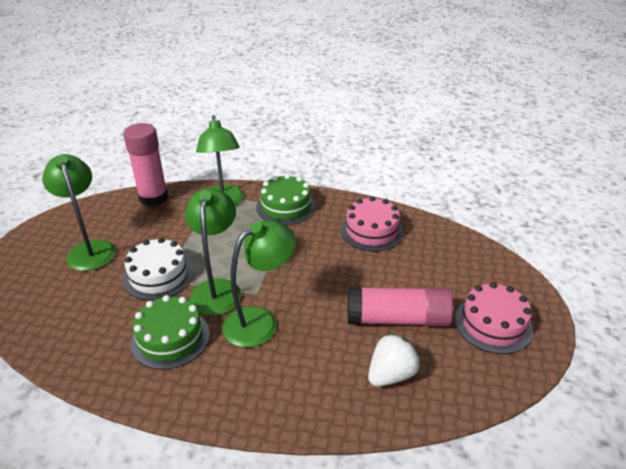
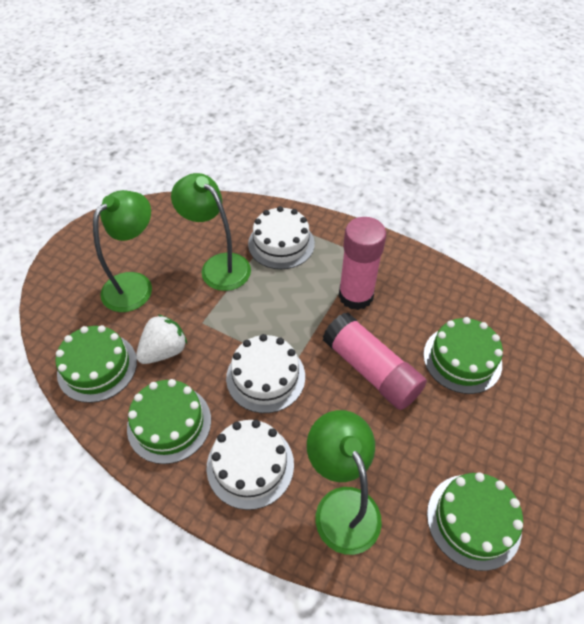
green cake: [130,295,210,370] [256,174,316,225] = 2 -> [55,325,137,403] [127,379,211,464] [423,317,503,394] [427,472,523,571] = 4
green lamp: [42,154,116,271] [185,188,241,316] [196,115,244,206] [222,220,296,347] = 4 -> [93,190,152,312] [171,173,251,291] [307,410,382,555] = 3
pink cake: [341,196,404,251] [455,282,533,354] = 2 -> none = 0
white cake: [123,237,193,300] = 1 -> [207,420,294,510] [226,334,305,413] [248,206,315,269] = 3

